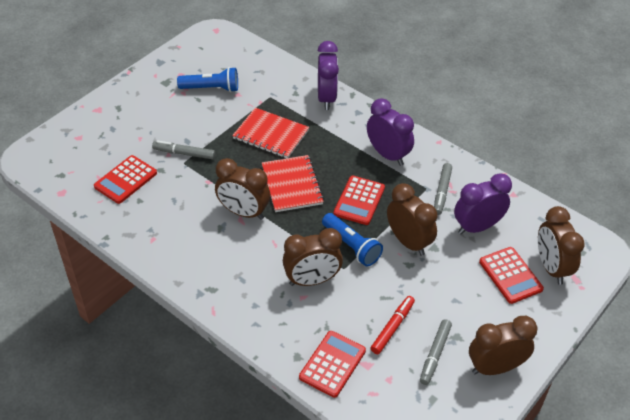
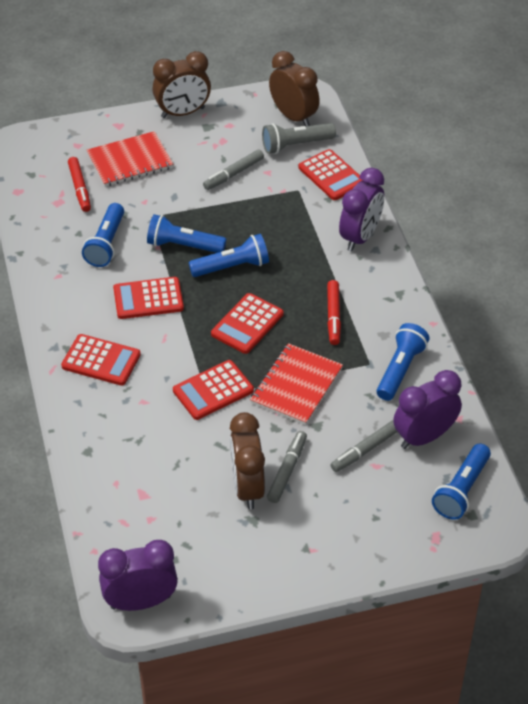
blue flashlight: [177,67,238,92] [322,213,383,266] = 2 -> [82,203,124,267] [147,214,226,253] [189,234,269,277] [377,323,430,401] [432,443,491,520] = 5
brown clock: [215,158,270,220] [283,228,343,286] [387,183,437,256] [469,316,537,375] [538,206,585,285] = 5 -> [152,51,211,118] [230,412,265,509] [269,51,320,126] = 3
grey flashlight: none = 0 -> [262,123,336,154] = 1
red calculator: [94,155,157,204] [299,331,366,398] [333,176,385,225] [479,247,544,304] = 4 -> [61,334,141,386] [113,277,184,319] [173,360,254,420] [211,293,284,354] [298,149,363,200] = 5
red marker: [371,296,415,354] = 1 -> [68,157,91,212] [327,280,341,345] = 2

